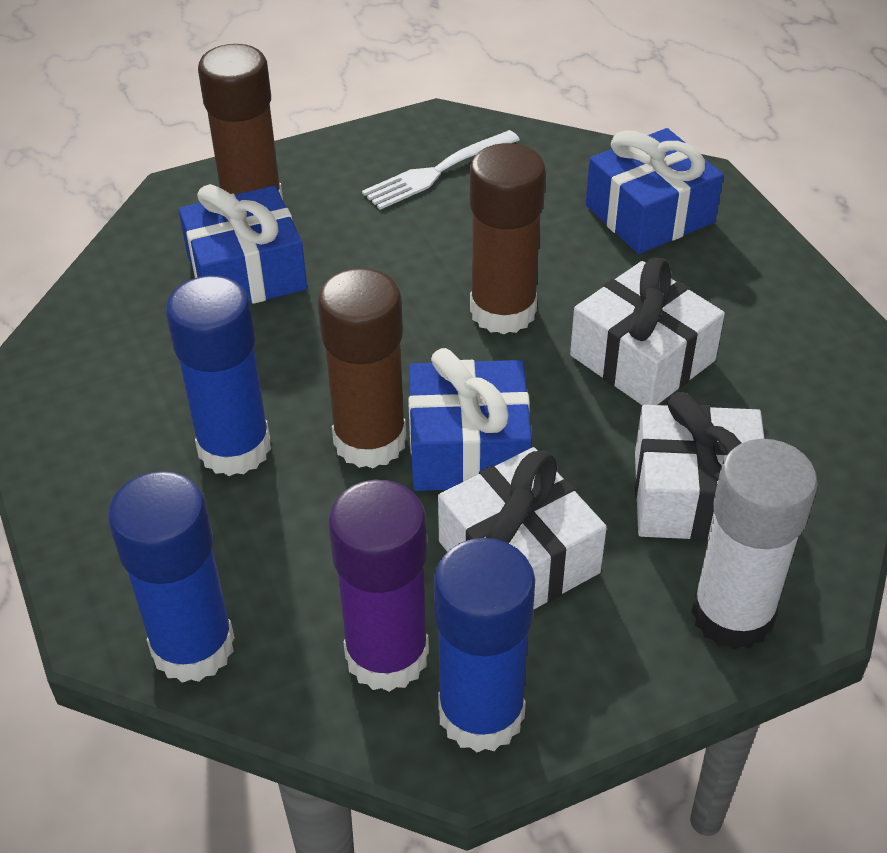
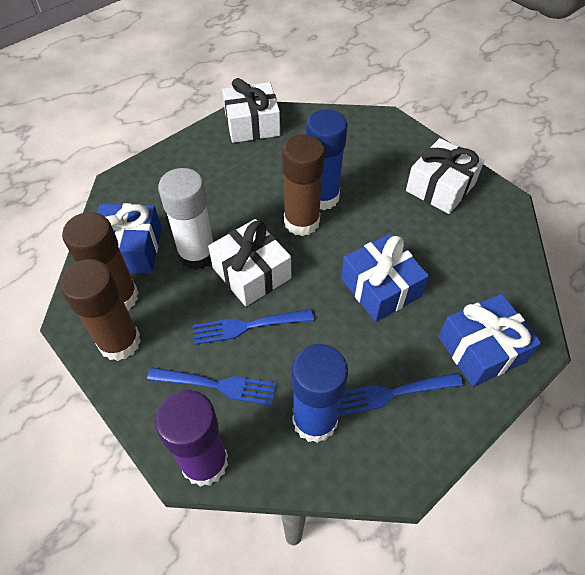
blue fork: none = 0 -> [147,367,277,405] [193,309,314,345] [339,373,464,416] = 3
blue glue stick: [108,471,234,683] [165,276,271,476] [434,538,535,752] = 3 -> [291,344,348,443] [306,109,348,210] = 2
white fork: [362,130,520,210] = 1 -> none = 0

